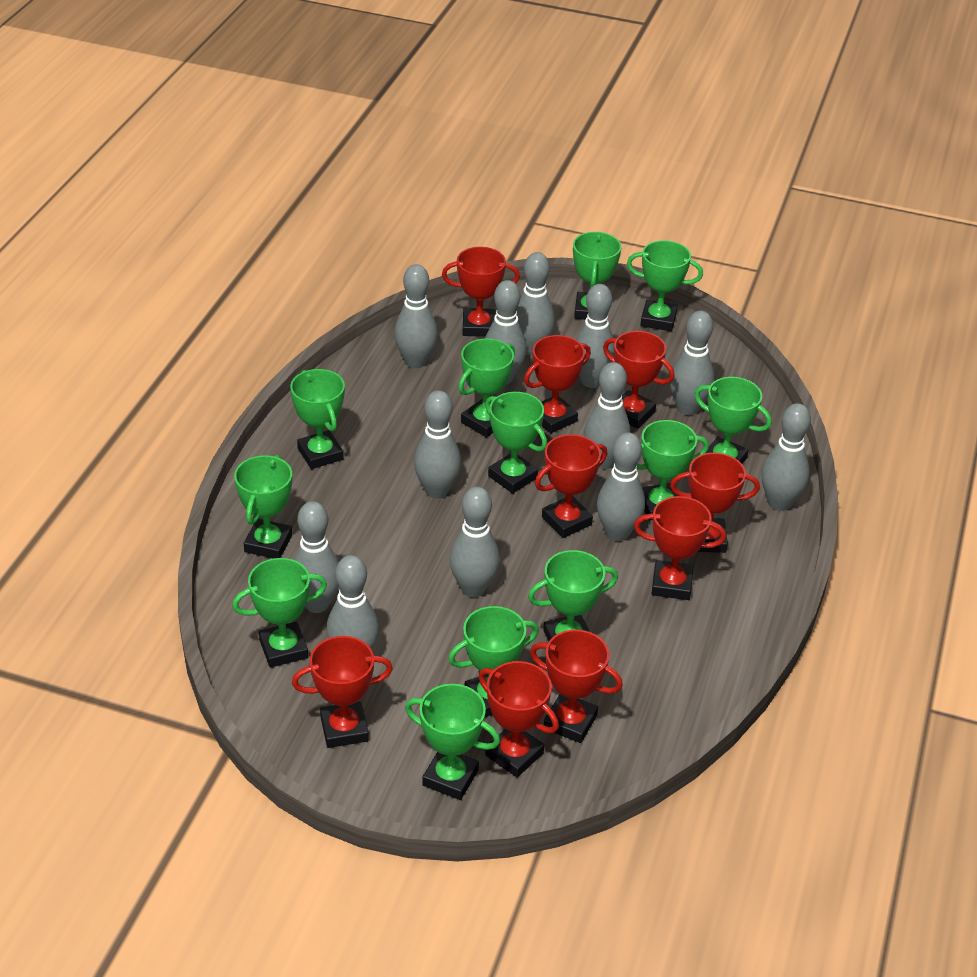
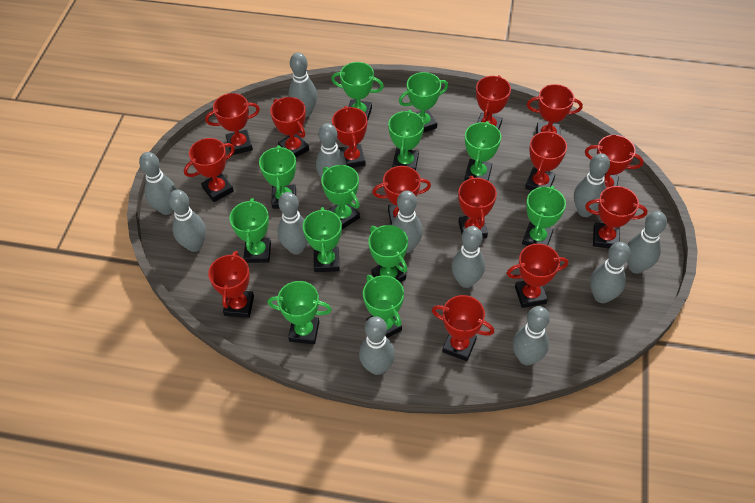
red trophy: [292,636,393,748] [442,247,520,337] [479,661,559,777] [524,335,591,433] [530,630,623,743] [535,434,607,538] [603,331,675,429] [634,496,726,600] [670,453,760,553] = 9 -> [184,138,235,202] [205,93,260,155] [208,251,254,318] [270,97,309,157] [332,106,367,168] [372,166,431,224] [432,295,494,361] [458,176,497,238] [476,75,511,129] [507,244,568,308] [525,131,567,191] [527,84,583,135] [585,135,644,188] [585,186,648,249] = 14

